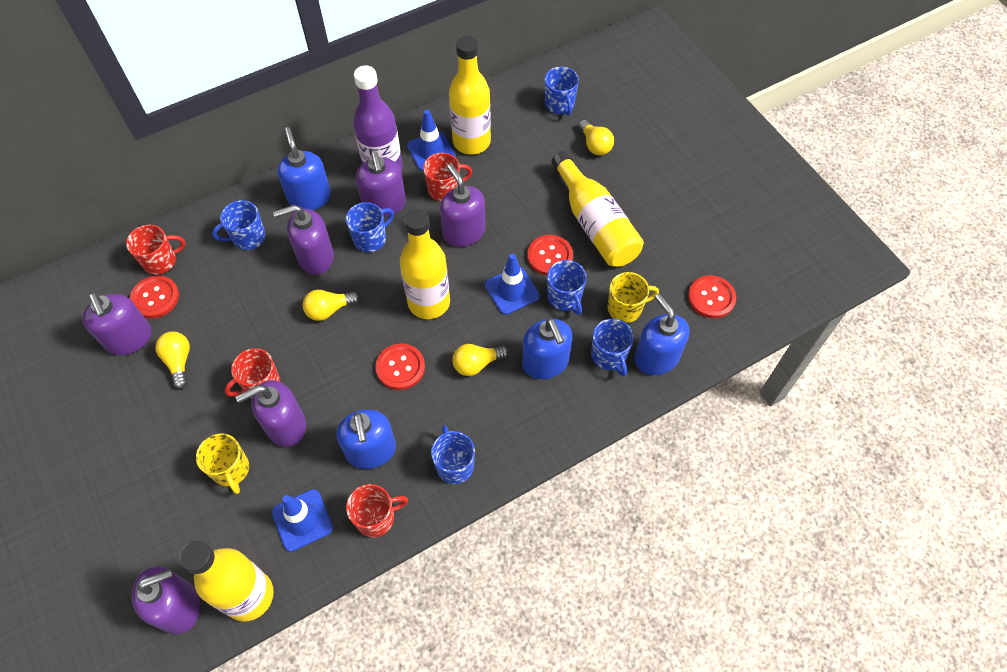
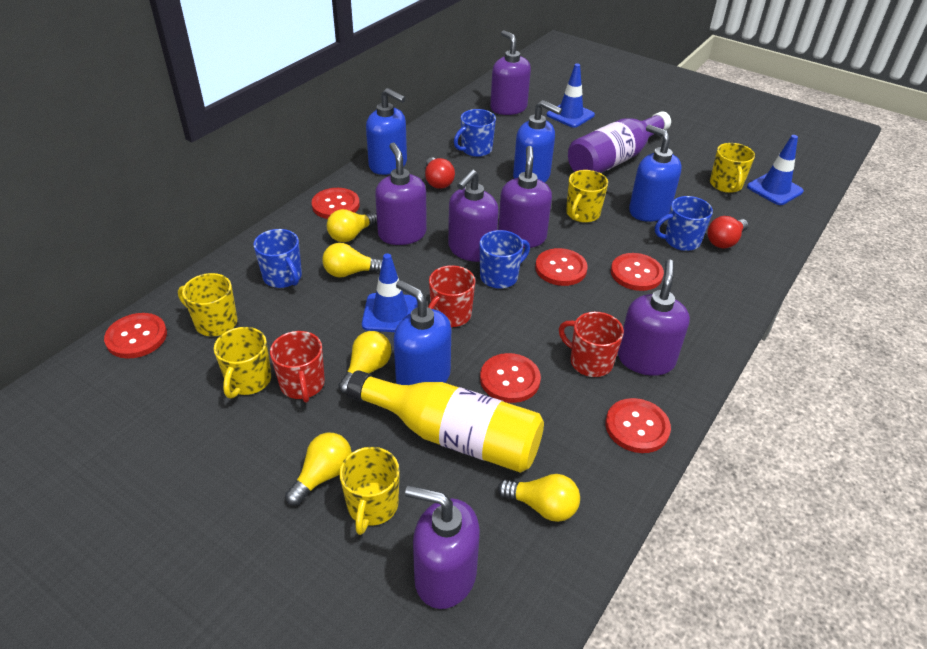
blue mug: [212,200,266,250] [346,202,394,252] [431,425,475,484] [545,67,579,116] [547,260,587,315] [591,319,634,376] = 6 -> [253,229,302,288] [454,109,496,157] [480,230,530,289] [655,196,713,251] = 4
red button: [130,275,179,319] [375,343,425,390] [527,235,573,276] [688,275,736,318] = 4 -> [104,313,167,359] [312,188,360,219] [480,353,541,403] [535,248,588,286] [605,398,671,453] [611,253,664,291] = 6
red light bulb: none = 0 -> [425,157,455,189] [707,216,748,249] = 2
red mug: [126,225,186,275] [225,348,281,398] [346,484,408,537] [423,153,472,201] = 4 -> [270,331,325,403] [428,265,475,327] [559,312,624,377] = 3
yellow bottle: [180,540,274,622] [400,209,450,319] [449,36,491,155] [551,151,644,267] = 4 -> [347,370,544,473] = 1
yellow light bulb: [155,331,190,389] [303,290,359,321] [453,344,508,376] [578,120,614,155] = 4 -> [285,433,352,506] [322,243,383,278] [327,209,377,242] [338,331,392,394] [498,474,580,522] = 5
yellow mug: [196,433,249,494] [608,272,659,323] = 2 -> [178,273,237,336] [214,327,271,399] [339,447,400,535] [566,170,608,223] [710,143,755,193] = 5

